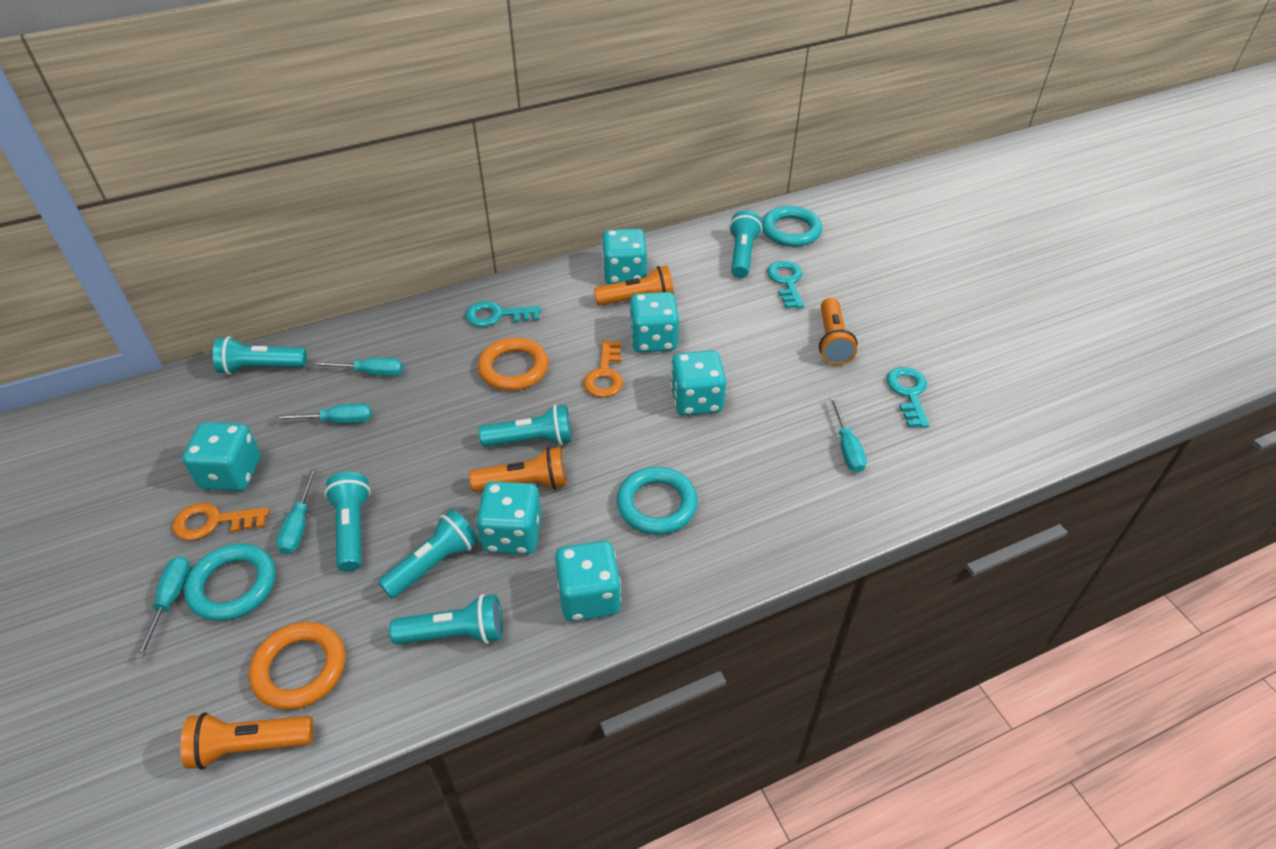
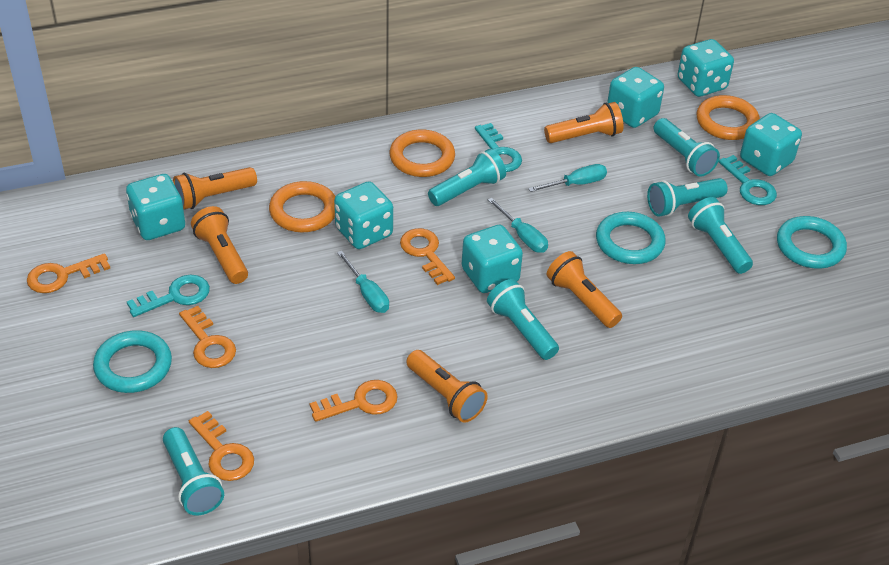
orange flashlight: [180,712,314,770] [469,447,567,492] [594,266,674,306] [819,298,857,365] = 4 -> [173,167,257,210] [191,206,248,284] [406,350,488,423] [544,102,623,143] [547,251,622,328] = 5
orange key: [172,503,269,541] [584,340,623,398] = 2 -> [27,253,110,293] [179,306,236,368] [189,411,254,481] [309,380,398,422] [400,228,455,285] = 5
orange ring: [249,622,345,710] [478,337,549,391] = 2 -> [269,181,335,232] [390,130,455,177] [696,95,760,140] = 3
turquoise screwdriver: [135,556,191,659] [274,403,372,423] [276,468,317,554] [312,358,403,376] [830,397,867,473] = 5 -> [337,251,389,313] [488,198,548,253] [528,164,607,192] = 3

